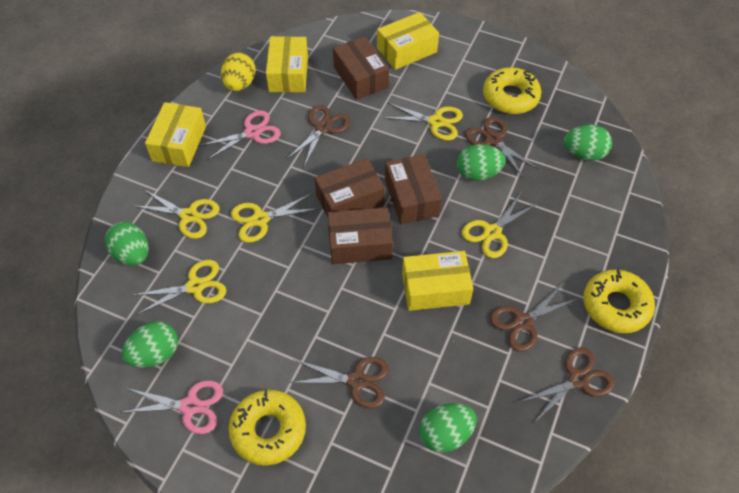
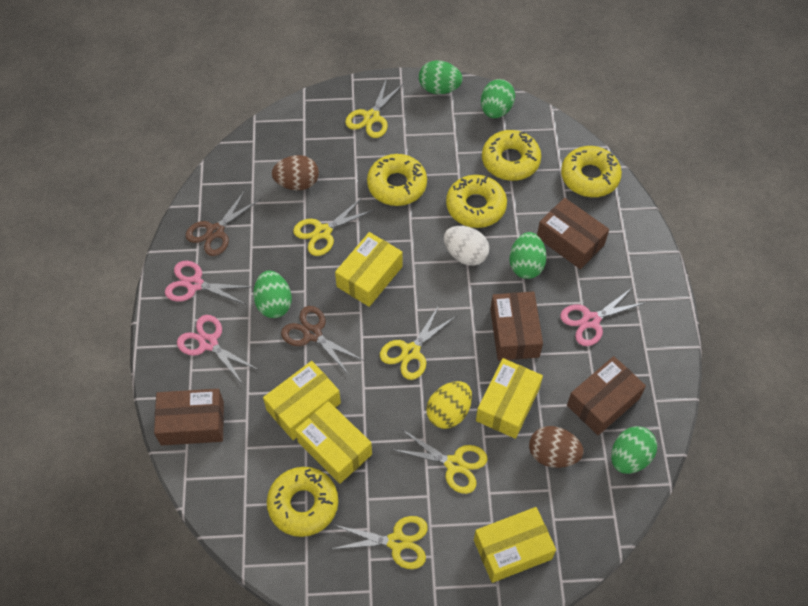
brown egg: none = 0 -> [272,155,319,190] [529,426,584,468] = 2
brown scissors: [287,105,351,167] [289,357,389,409] [465,117,538,177] [490,282,580,352] [519,348,615,423] = 5 -> [186,190,260,256] [281,306,364,375] = 2
pink scissors: [120,380,223,434] [198,110,281,160] = 2 -> [165,261,251,304] [177,315,259,383] [560,287,646,346] = 3
white egg: none = 0 -> [444,226,489,266] = 1
yellow box: [145,102,206,167] [266,36,308,93] [377,12,439,70] [402,251,473,311] = 4 -> [263,361,341,440] [295,401,372,484] [335,232,402,307] [474,507,556,583] [476,358,543,439] = 5
yellow donut: [229,390,306,466] [483,67,541,114] [583,268,655,333] = 3 -> [267,467,338,537] [367,154,427,206] [446,175,507,228] [482,130,541,181] [561,146,622,197] = 5

